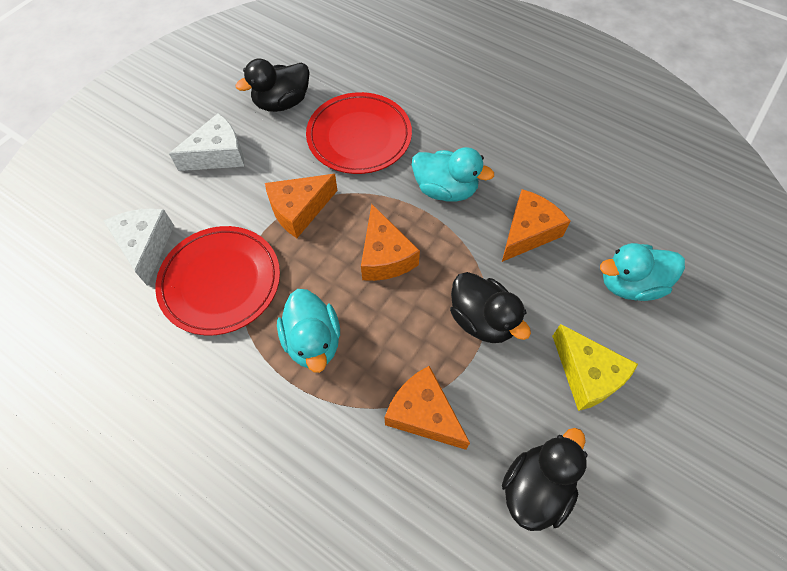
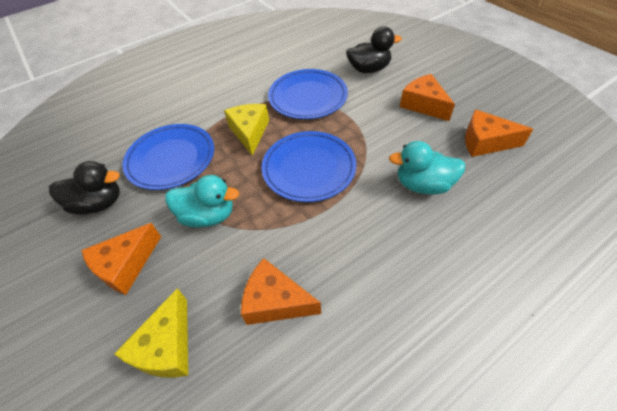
black duck: [236,58,310,112] [450,272,531,343] [502,428,588,531] = 3 -> [49,161,120,215] [346,26,402,73] = 2
blue plate: none = 0 -> [122,124,214,190] [262,131,357,202] [268,69,348,119] = 3
red plate: [155,226,280,335] [306,92,412,174] = 2 -> none = 0
turquoise duck: [277,289,340,373] [412,147,494,202] [600,243,685,301] = 3 -> [165,175,239,228] [389,141,466,195] = 2
white cheese: [104,209,174,286] [169,113,244,171] = 2 -> none = 0
yellow cheese: [552,324,638,411] = 1 -> [114,288,188,378] [224,104,269,156] = 2

